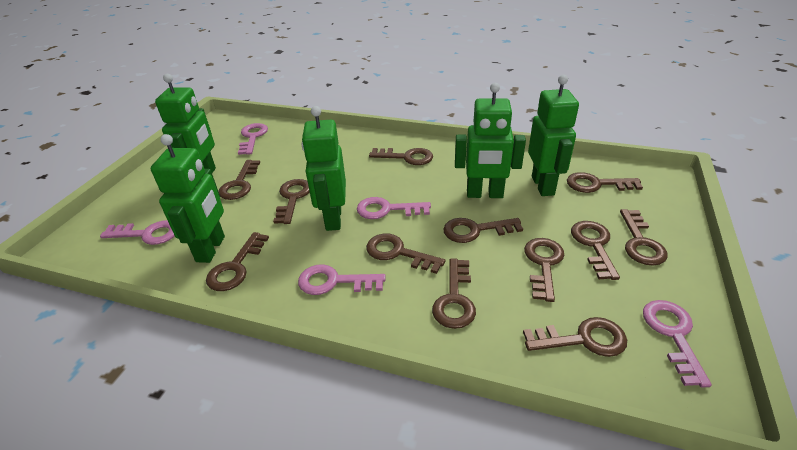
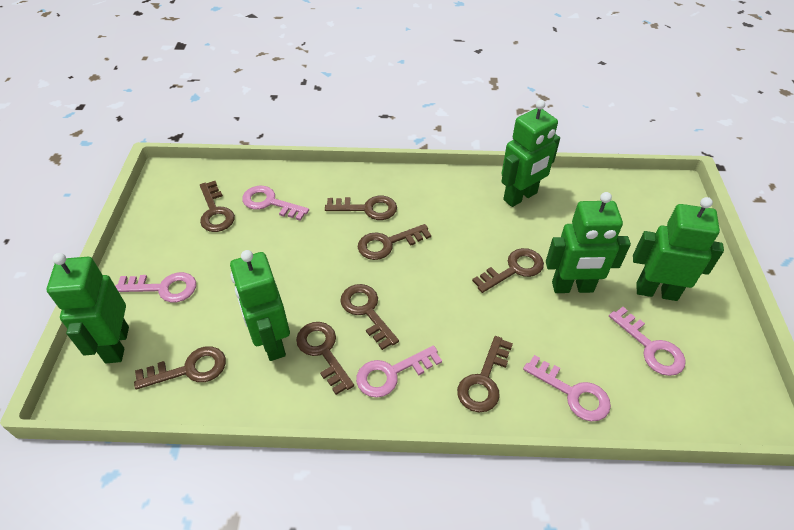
brown key: [206,232,269,291] [218,160,260,200] [273,179,310,224] [366,234,445,274] [369,148,433,165] [432,258,476,329] [443,218,523,243] [523,317,627,357] [524,238,564,302] [567,172,643,193] [571,221,620,280] [620,209,668,266] = 12 -> [134,346,226,390] [200,181,235,232] [296,322,354,395] [325,196,397,220] [340,284,399,350] [358,224,431,260] [457,336,513,412] [472,248,544,293] = 8

